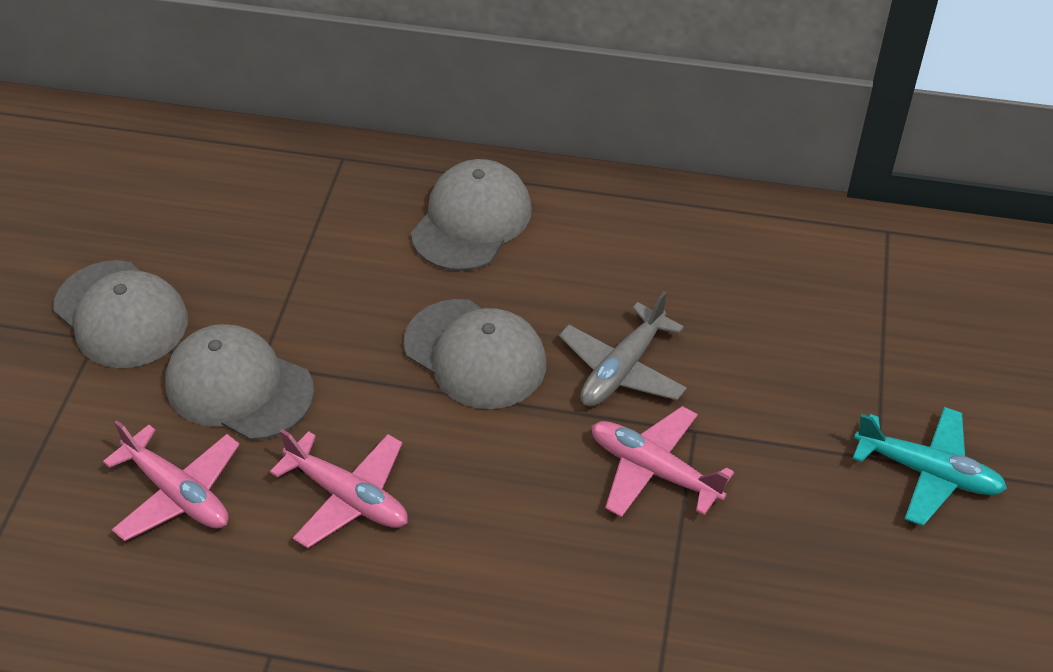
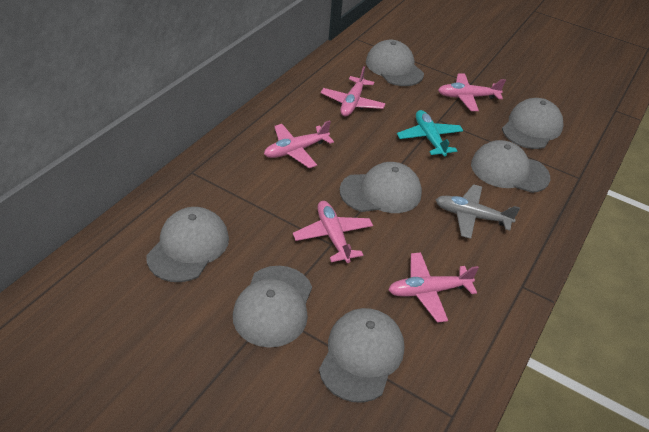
grey cap: [53,260,188,368] [165,324,314,441] [404,299,546,409] [411,159,532,271] = 4 -> [146,207,229,282] [233,266,312,348] [319,308,404,402] [340,162,422,213] [366,40,424,86] [471,140,550,193] [502,98,564,149] = 7
pink plane: [103,420,240,541] [270,429,408,548] [592,406,734,517] = 3 -> [264,121,334,168] [293,201,373,263] [321,66,385,117] [388,252,479,323] [438,73,506,111] = 5

